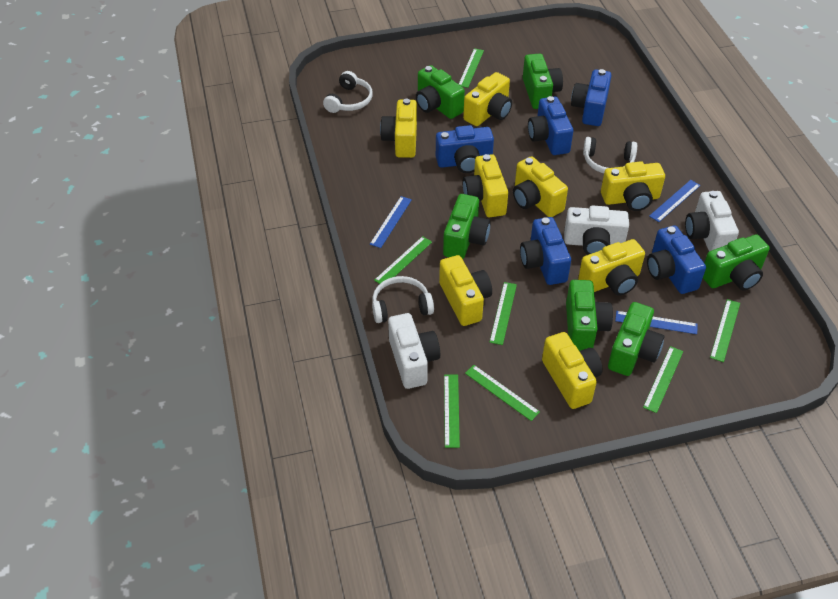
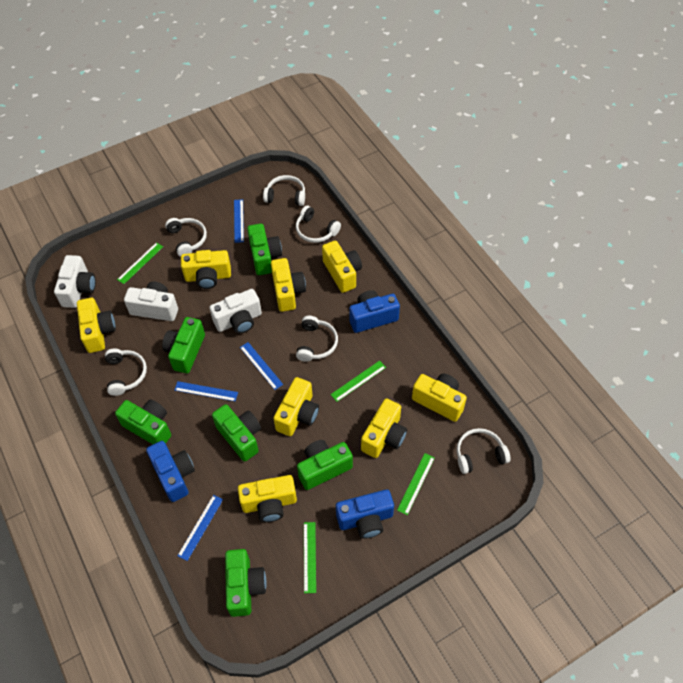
blue camera: [436,125,494,173] [520,217,571,285] [528,96,573,155] [571,69,612,126] [647,225,706,294] = 5 -> [146,441,195,502] [336,489,394,539] [349,290,400,333] = 3
blue ruler: [370,196,412,248] [615,311,698,334] [649,180,701,222] = 3 -> [175,381,238,401] [177,495,223,561] [234,199,244,243] [240,342,283,390] = 4
green ruler: [374,236,432,284] [444,375,460,448] [459,48,484,88] [465,365,540,421] [489,282,517,345] [643,346,683,413] [710,299,740,362] = 7 -> [117,242,163,284] [304,522,316,593] [330,361,386,402] [397,453,435,515] = 4
white headphones: [323,71,373,113] [372,276,434,323] [583,137,637,173] = 3 -> [105,348,147,396] [165,218,207,257] [263,175,305,206] [296,206,341,243] [296,316,338,362] [457,428,510,474] = 6

